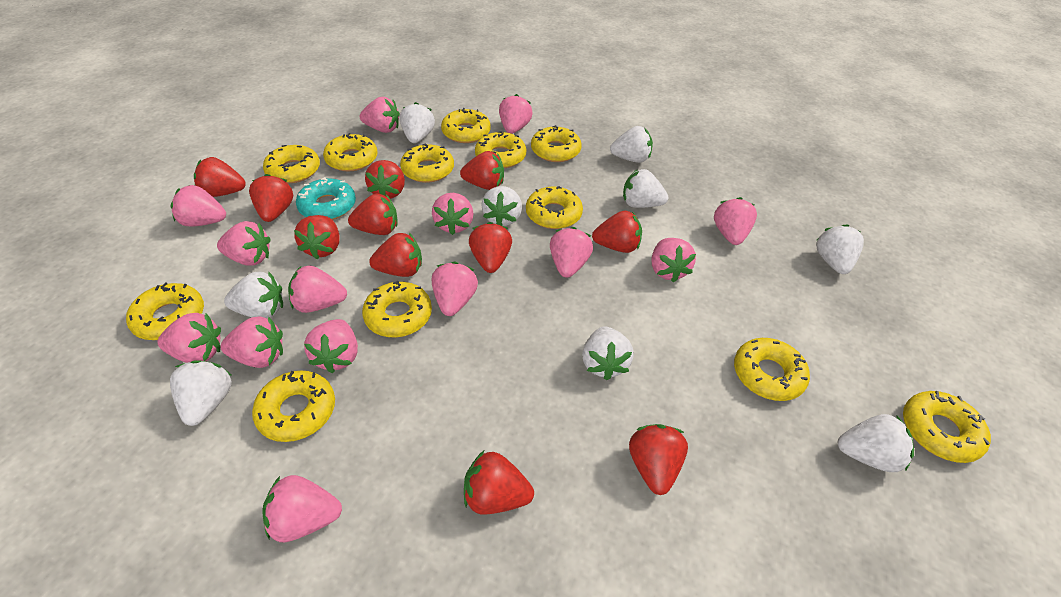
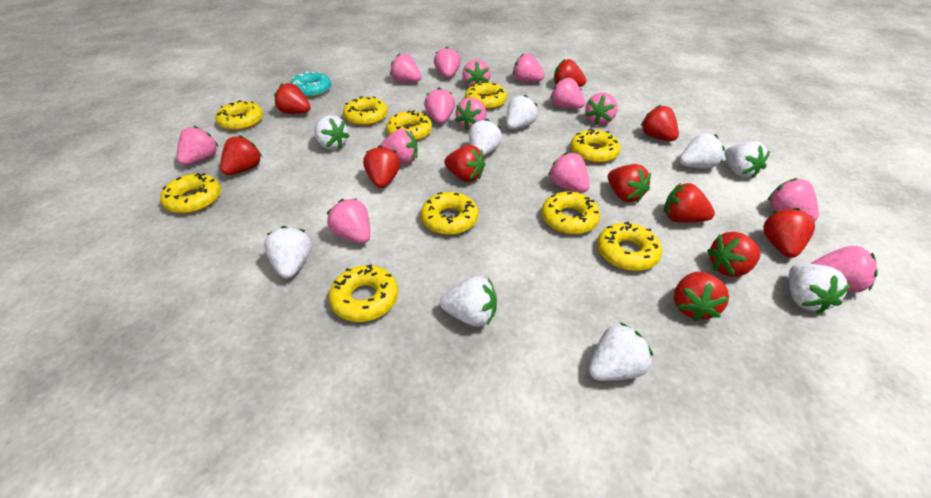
yellow donut: [126,283,204,340] [252,370,335,442] [263,145,320,183] [323,133,378,172] [362,281,432,337] [400,143,454,183] [441,108,491,143] [475,131,526,168] [526,186,583,229] [531,125,582,162] [734,338,810,401] [903,391,991,463] = 12 -> [160,173,221,214] [215,100,263,131] [329,264,398,322] [343,96,388,126] [386,110,432,141] [421,192,479,235] [465,82,507,110] [542,192,600,235] [571,129,621,163] [597,222,662,271] = 10

